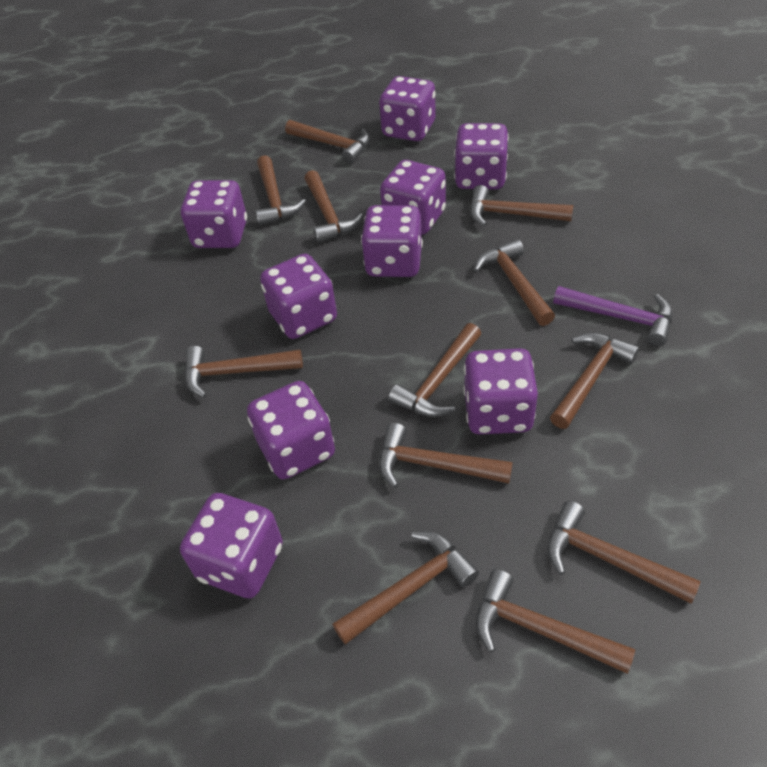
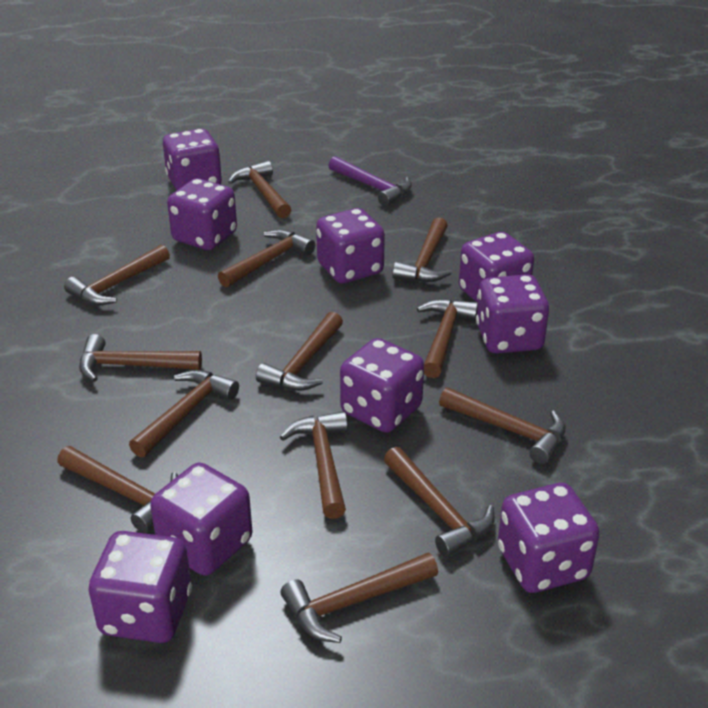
brown hammer: [184,346,303,398] [255,155,306,226] [285,120,370,164] [304,170,363,243] [332,532,479,645] [379,423,513,488] [388,323,481,417] [470,185,573,226] [474,239,555,326] [476,569,635,674] [547,501,701,603] [550,333,639,429] = 12 -> [57,446,178,533] [64,244,170,305] [79,334,202,382] [129,370,239,458] [218,229,315,287] [228,161,291,218] [256,312,343,391] [280,411,348,519] [281,553,438,643] [384,447,495,557] [392,217,452,282] [417,299,478,378] [439,387,566,464] = 13

